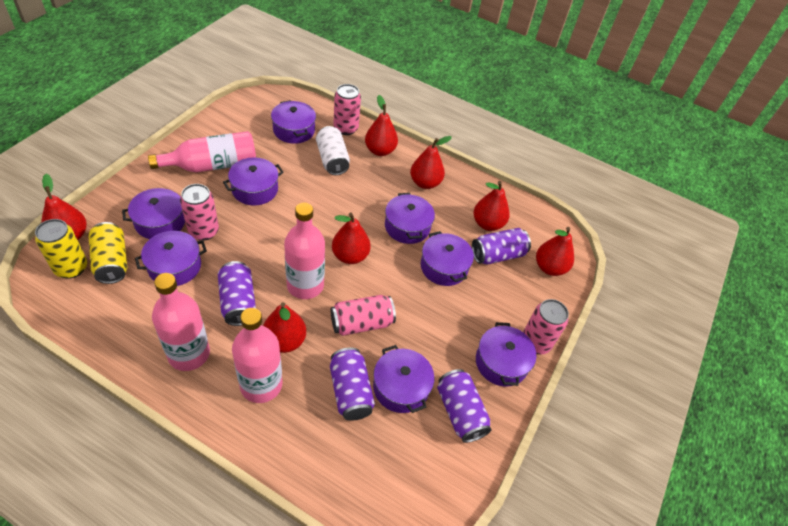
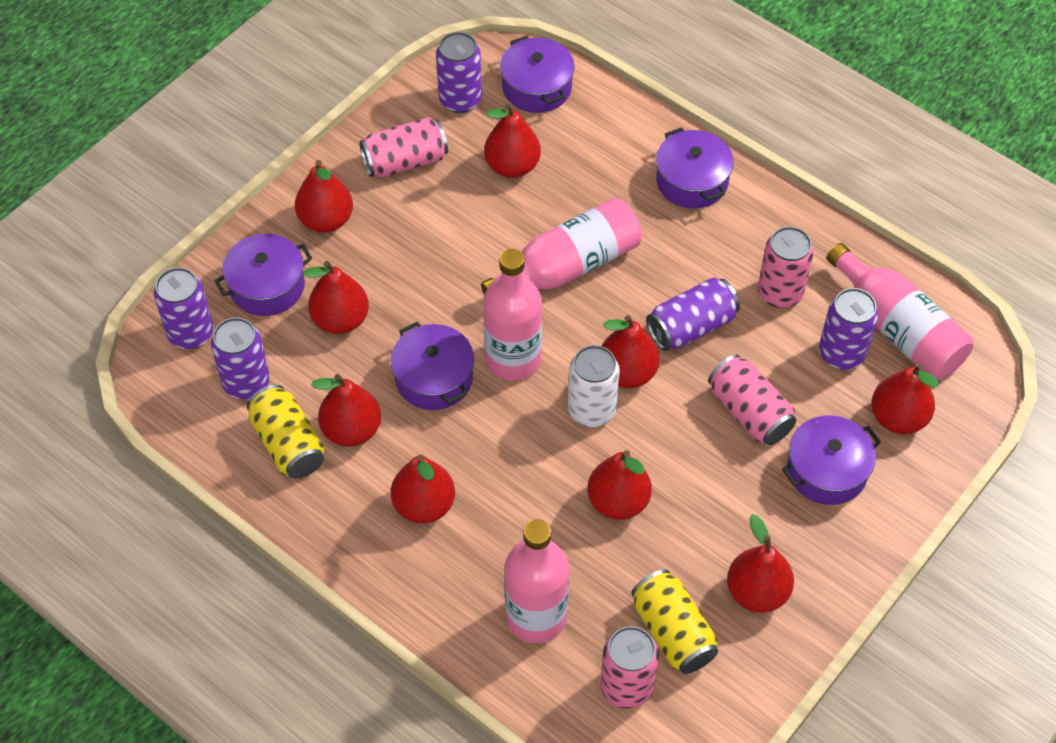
purple can: [218,261,256,326] [330,347,375,421] [437,369,492,443] [472,228,531,265] = 4 -> [154,267,214,349] [211,317,270,399] [436,32,482,113] [646,278,740,351] [819,288,878,370] = 5
purple pot: [122,188,185,239] [135,231,207,286] [223,157,284,205] [271,100,316,144] [373,345,434,413] [385,193,435,244] [421,231,474,286] [476,322,536,387] = 8 -> [215,234,312,316] [391,322,474,410] [500,36,575,113] [656,127,734,209] [782,415,881,505] = 5
red pear: [41,174,87,240] [263,302,306,353] [332,213,371,264] [365,95,398,156] [410,136,452,189] [473,181,510,231] [536,227,574,276] = 7 -> [295,160,353,233] [303,261,369,334] [311,374,381,446] [391,454,455,524] [484,103,541,178] [587,450,652,520] [602,315,660,388] [727,514,794,613] [871,364,939,434] = 9

